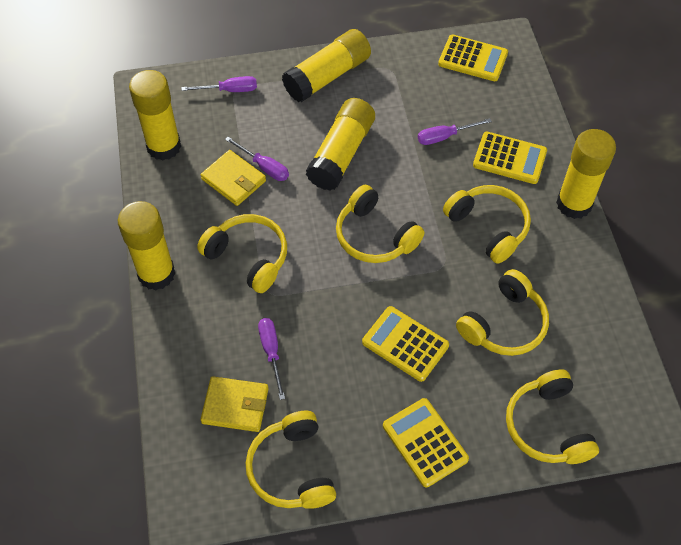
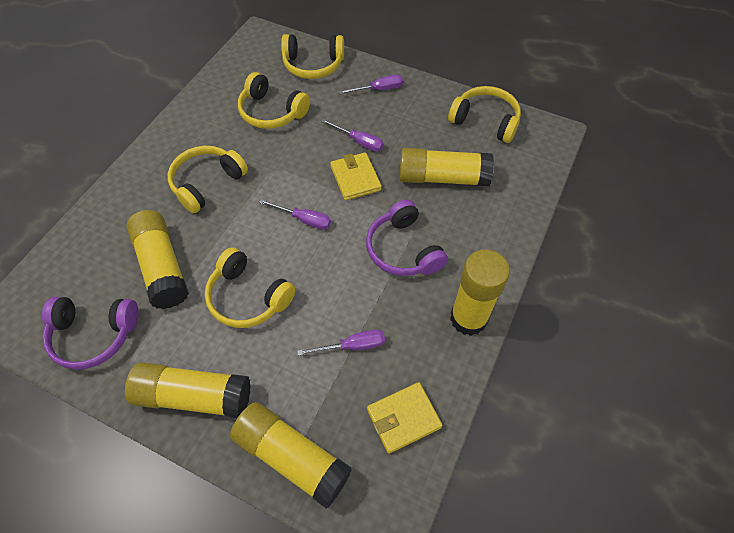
purple headphones: none = 0 -> [42,297,139,370] [366,200,448,276] = 2
yellow calculator: [362,306,449,382] [383,398,469,488] [438,34,508,81] [473,131,547,184] = 4 -> none = 0
yellow headphones: [197,214,287,293] [246,411,336,509] [336,185,425,263] [443,185,531,264] [456,269,549,356] [506,369,599,464] = 6 -> [168,146,248,213] [205,247,296,328] [238,72,310,129] [281,34,344,79] [448,86,521,143] = 5

